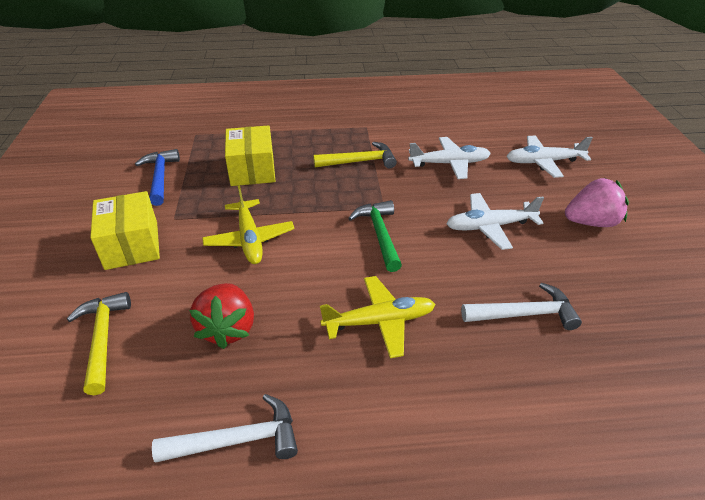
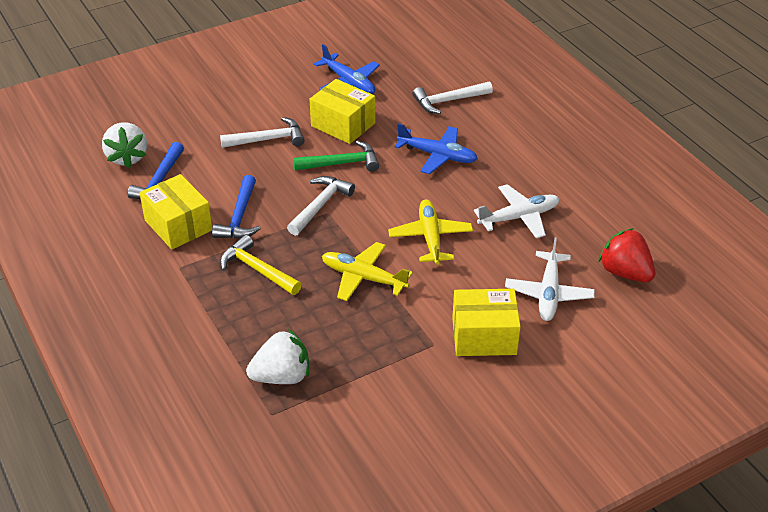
blue hammer: [135,149,180,206] = 1 -> [128,142,184,199] [212,175,261,239] = 2
blue plane: none = 0 -> [314,44,380,94] [394,123,478,174] = 2
pink strawberry: [565,178,629,227] = 1 -> none = 0
white hammer: [152,394,298,463] [461,283,582,330] = 2 -> [220,117,304,148] [287,176,355,236] [413,81,493,114] = 3
white plane: [408,137,491,179] [446,193,544,250] [506,135,593,178] = 3 -> [474,184,560,238] [505,237,595,321] = 2
white strawberry: none = 0 -> [102,122,147,168] [246,329,309,384] = 2
yellow box: [90,191,160,270] [225,125,275,186] = 2 -> [140,174,212,250] [310,79,375,144] [452,289,521,356] = 3
yellow hammer: [67,292,131,395] [313,142,397,168] = 2 -> [220,235,302,295] = 1

